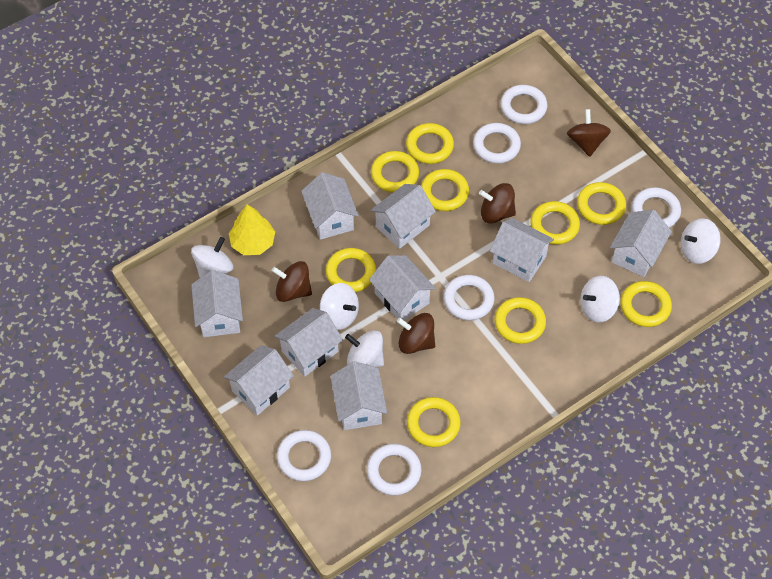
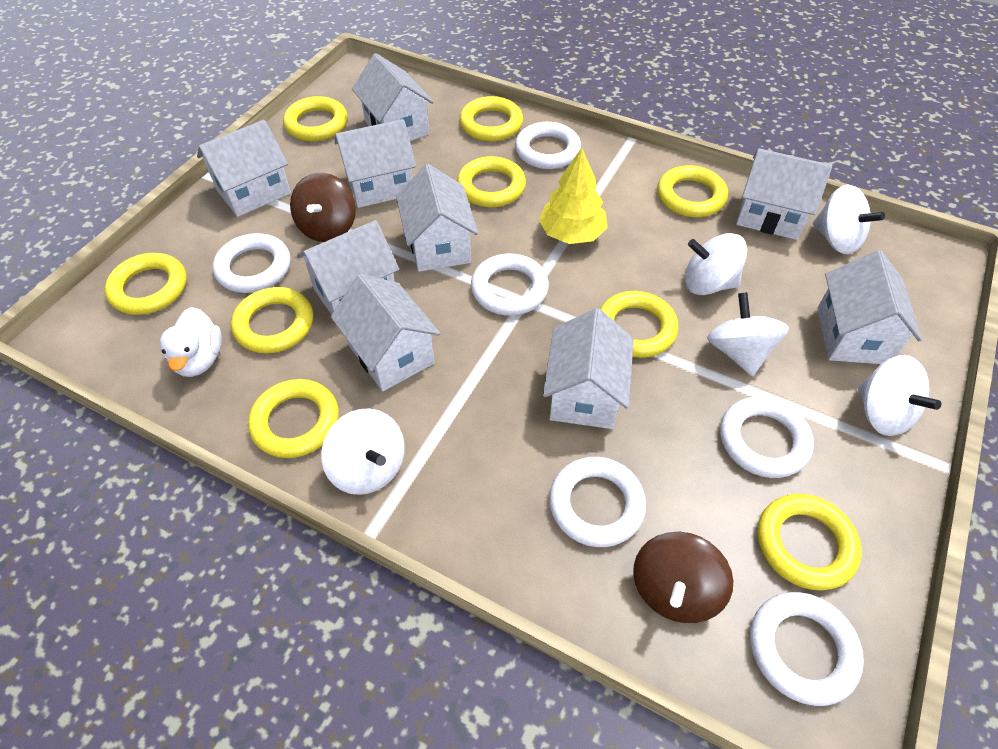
brown spinning top: [272,261,312,302] [397,313,435,354] [479,183,516,223] [567,109,611,157] = 4 -> [290,173,356,242] [633,532,733,623] = 2
white duck: none = 0 -> [160,307,222,377] = 1

